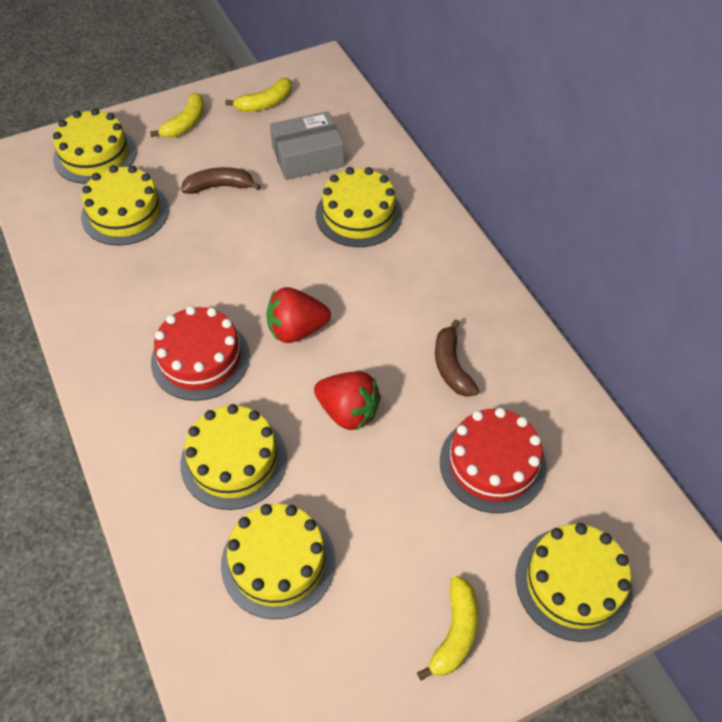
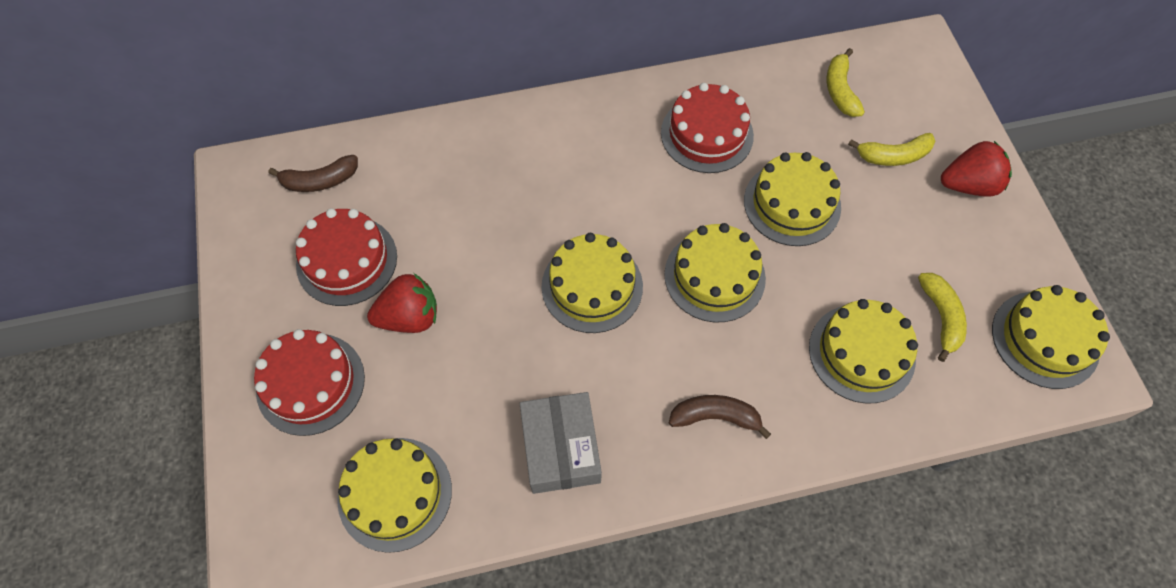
red cake: [151,306,250,401] [440,408,547,513] = 2 -> [254,329,365,436] [296,208,397,306] [661,83,754,173] = 3

